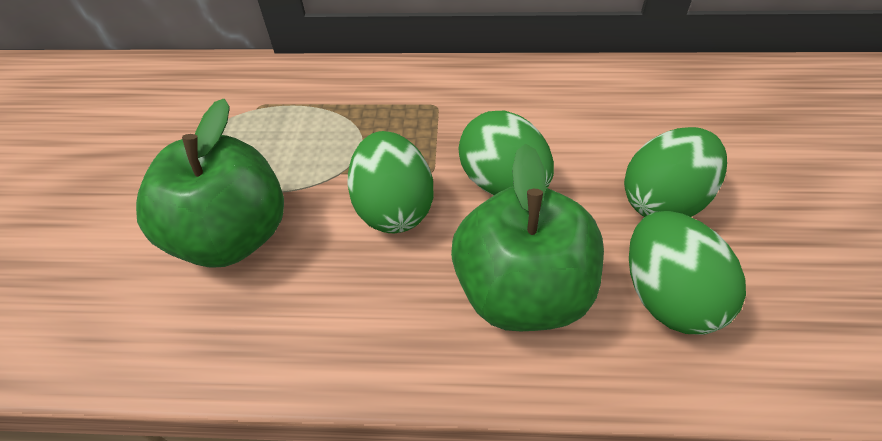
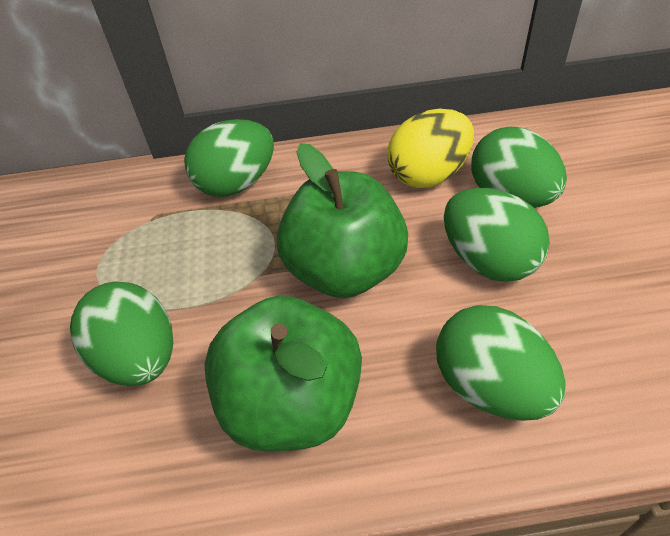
green egg: [347,131,434,233] [458,111,554,195] [624,127,727,217] [629,211,746,335] = 4 -> [70,282,173,386] [184,119,274,197] [436,305,565,421] [444,188,550,282] [471,127,567,208] = 5
yellow egg: none = 0 -> [387,109,474,188] = 1

